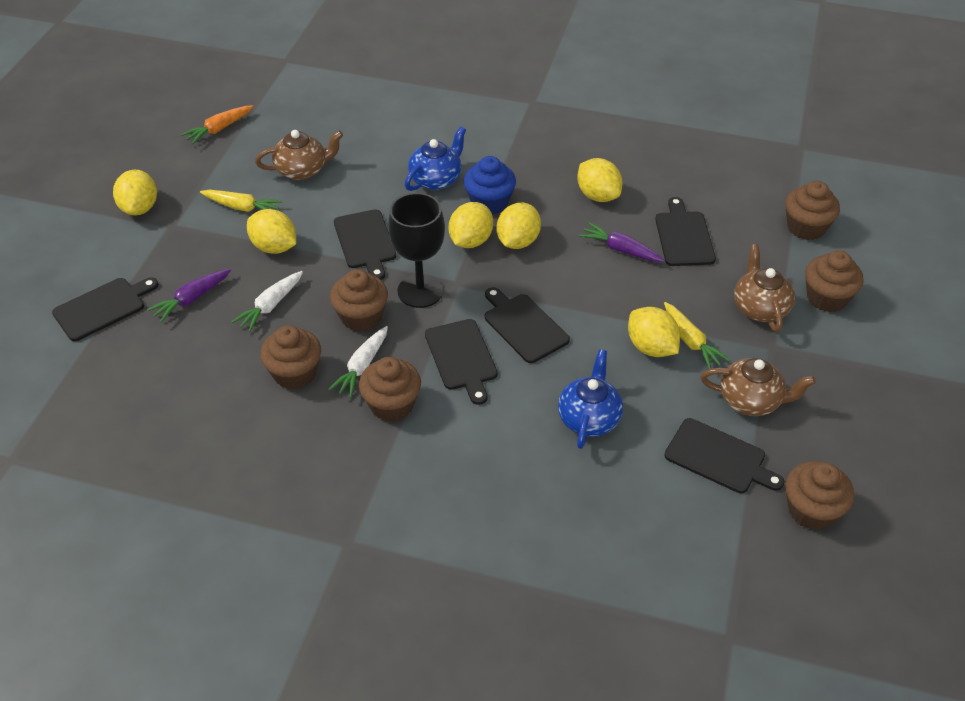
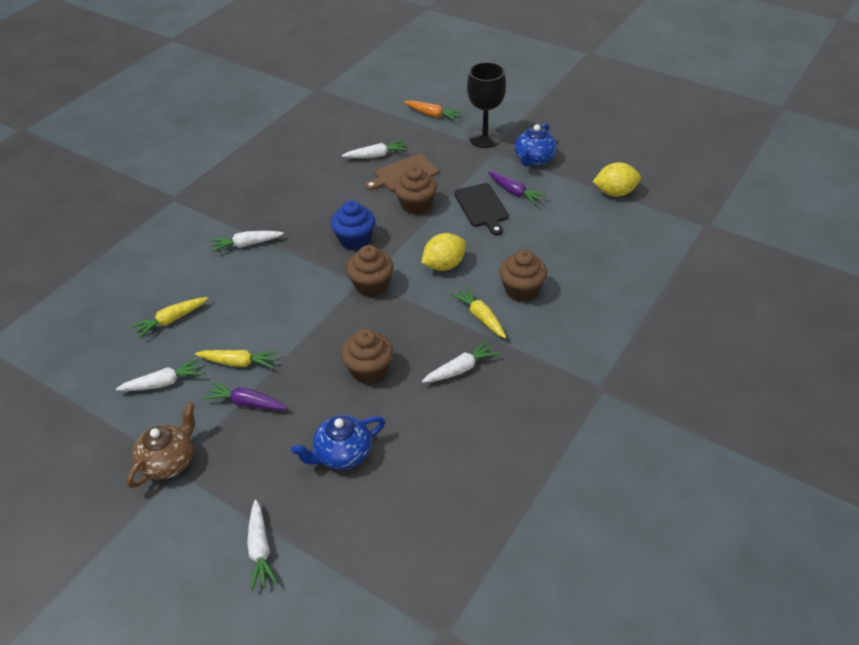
black cutting board: [52,277,158,341] [334,209,396,280] [425,319,498,405] [485,287,570,363] [655,197,716,266] [665,418,785,493] = 6 -> [454,183,509,235] = 1
brown cupcake: [260,325,321,389] [330,269,388,332] [359,357,421,422] [785,181,840,240] [785,461,854,530] [805,250,864,312] = 6 -> [341,329,393,384] [346,245,394,297] [394,166,437,215] [499,250,547,302] = 4
brown cutting board: none = 0 -> [365,154,438,191] = 1
brown teapot: [255,130,343,180] [701,358,816,416] [734,244,795,332] = 3 -> [126,402,195,488] = 1
white carrot: [231,271,303,332] [328,326,388,398] = 2 -> [116,359,203,391] [210,231,284,252] [247,500,278,591] [342,140,407,158] [422,340,499,383] = 5
yellow carrot: [200,190,283,212] [664,302,730,369] = 2 -> [131,297,208,339] [195,350,278,368] [451,286,506,338] = 3
yellow lemon: [113,170,157,215] [247,209,296,254] [449,202,493,248] [497,203,541,249] [577,158,622,202] [628,307,680,357] = 6 -> [421,233,466,271] [593,162,641,197] = 2

